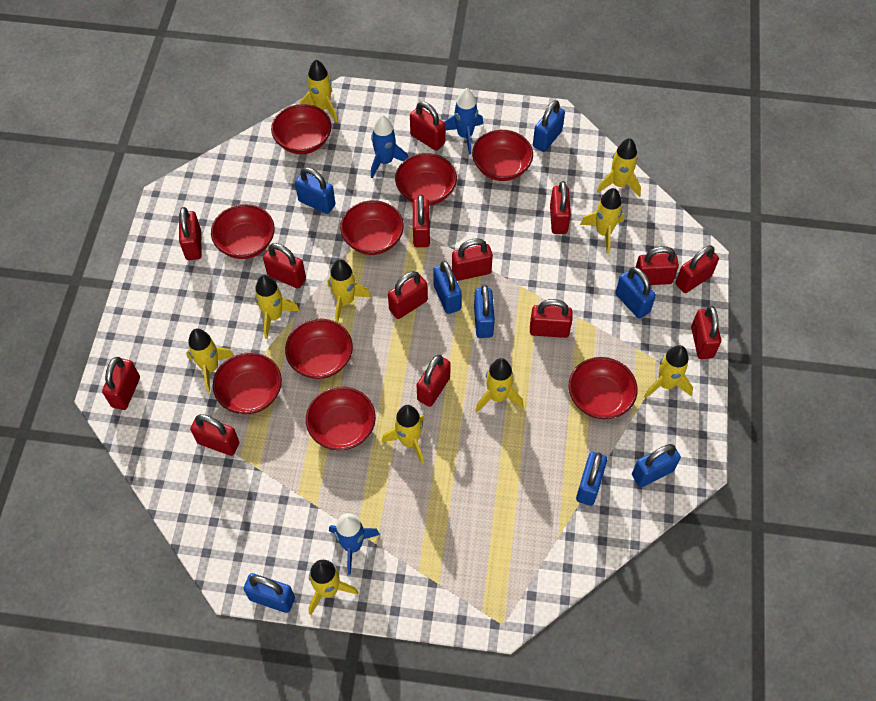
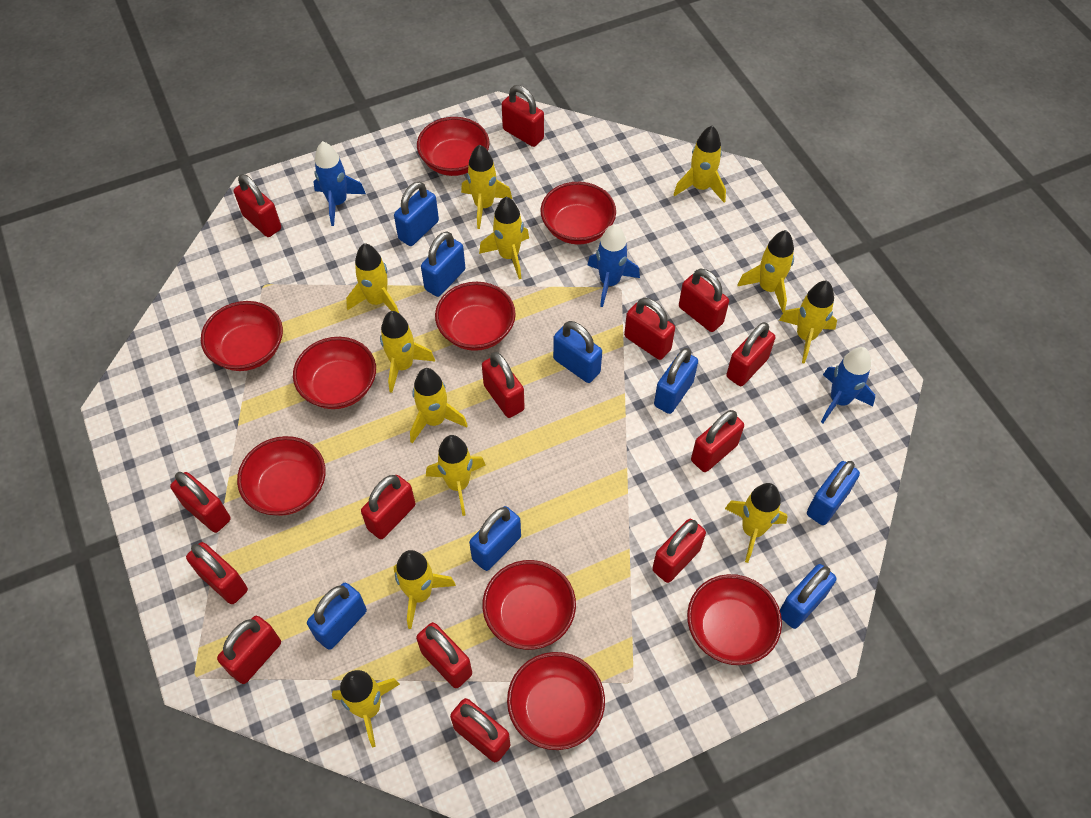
yellow rocket: [186,328,234,392] [255,275,300,339] [300,60,338,123] [309,560,358,615] [328,259,371,323] [381,405,425,465] [475,358,523,412] [580,188,624,254] [597,138,641,197] [644,345,693,399] = 10 -> [332,670,400,748] [346,243,399,313] [380,311,435,393] [394,550,456,629] [410,368,468,443] [426,435,486,516] [461,145,512,229] [479,196,529,279] [673,126,726,202] [725,483,788,563] [737,230,794,313] [779,281,837,364] = 12

